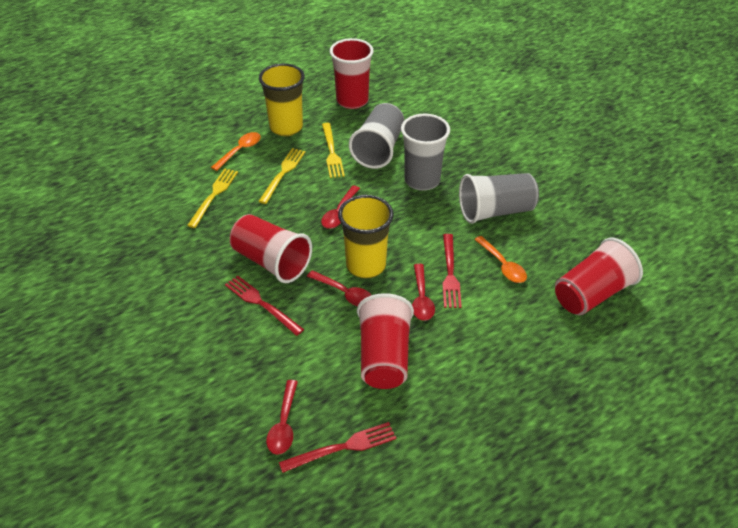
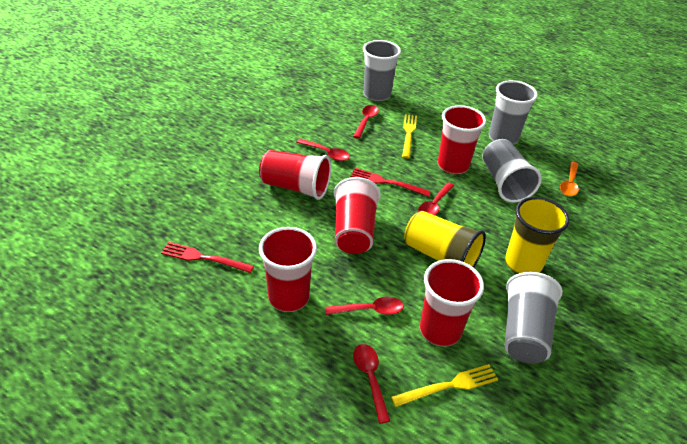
grey cup: [349,103,404,169] [401,114,450,191] [459,173,539,224] = 3 -> [363,40,401,102] [482,139,542,203] [489,80,538,144] [504,272,563,364] = 4
orange spoon: [211,132,261,171] [474,236,527,283] = 2 -> [560,162,579,196] = 1
red cup: [230,214,312,283] [330,38,374,109] [357,293,414,389] [555,238,643,315] = 4 -> [259,150,331,200] [259,227,317,312] [334,177,381,254] [420,259,484,347] [438,105,486,174] = 5
red fork: [225,275,304,336] [279,422,396,473] [443,234,462,308] = 3 -> [161,242,254,273] [350,168,431,197] = 2
red spoon: [266,380,298,455] [307,270,371,306] [321,186,360,229] [412,264,435,321] = 4 -> [296,138,350,161] [325,296,404,315] [353,105,379,139] [353,344,390,424] [418,182,454,215] = 5
yellow fork: [187,168,238,228] [258,148,305,204] [322,123,345,178] = 3 -> [391,364,499,407] [402,114,417,159] = 2

